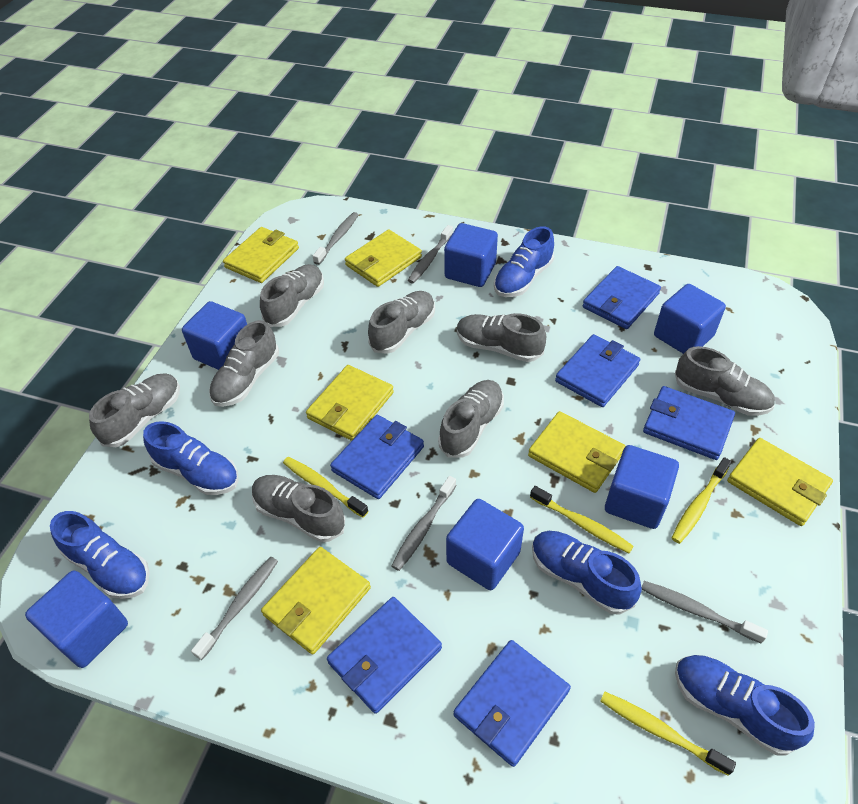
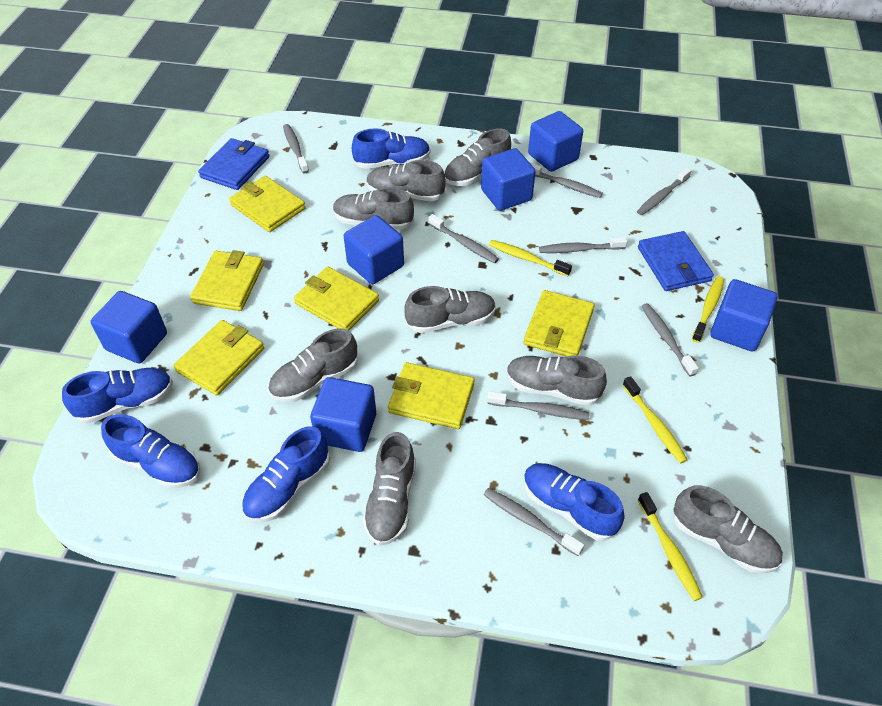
blue wallet: [327,597,442,714] [330,415,424,499] [454,640,571,767] [555,334,640,407] [583,266,661,329] [643,386,735,460] = 6 -> [198,138,270,190] [638,231,714,291] = 2
grey toothbrush: [191,557,278,660] [313,212,359,265] [391,476,456,571] [408,225,453,283] [642,581,768,644] = 5 -> [283,124,309,173] [428,214,499,263] [483,488,584,556] [487,391,590,420] [529,162,603,198] [539,237,627,253] [637,167,692,215] [642,303,698,377] = 8

